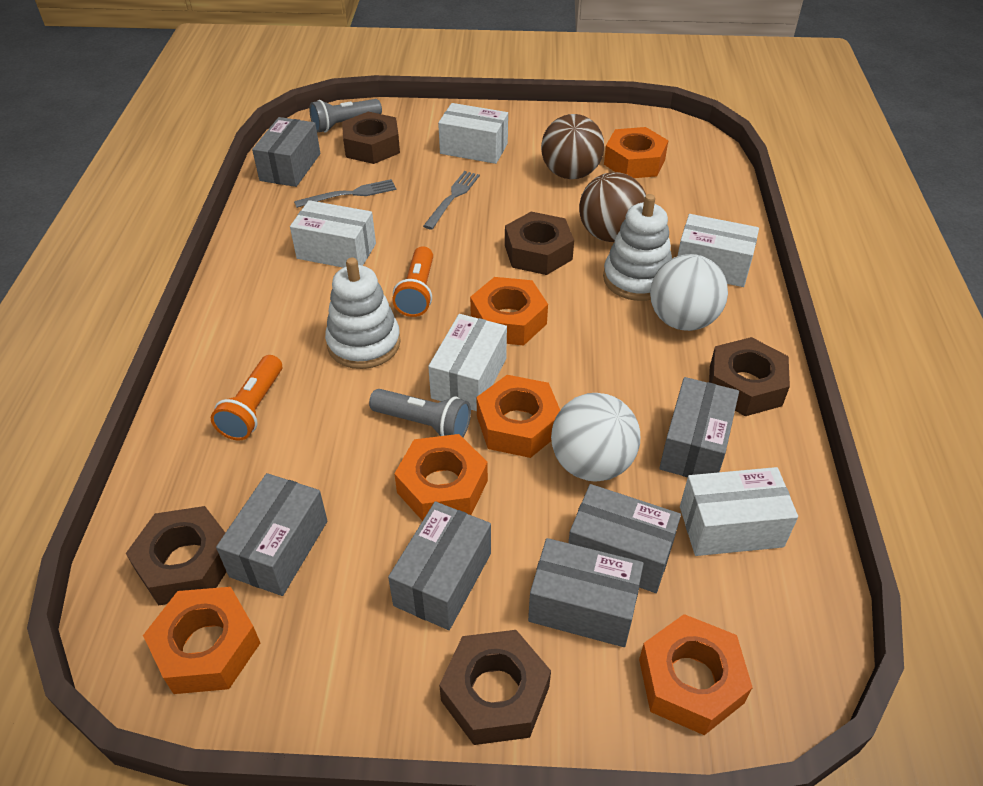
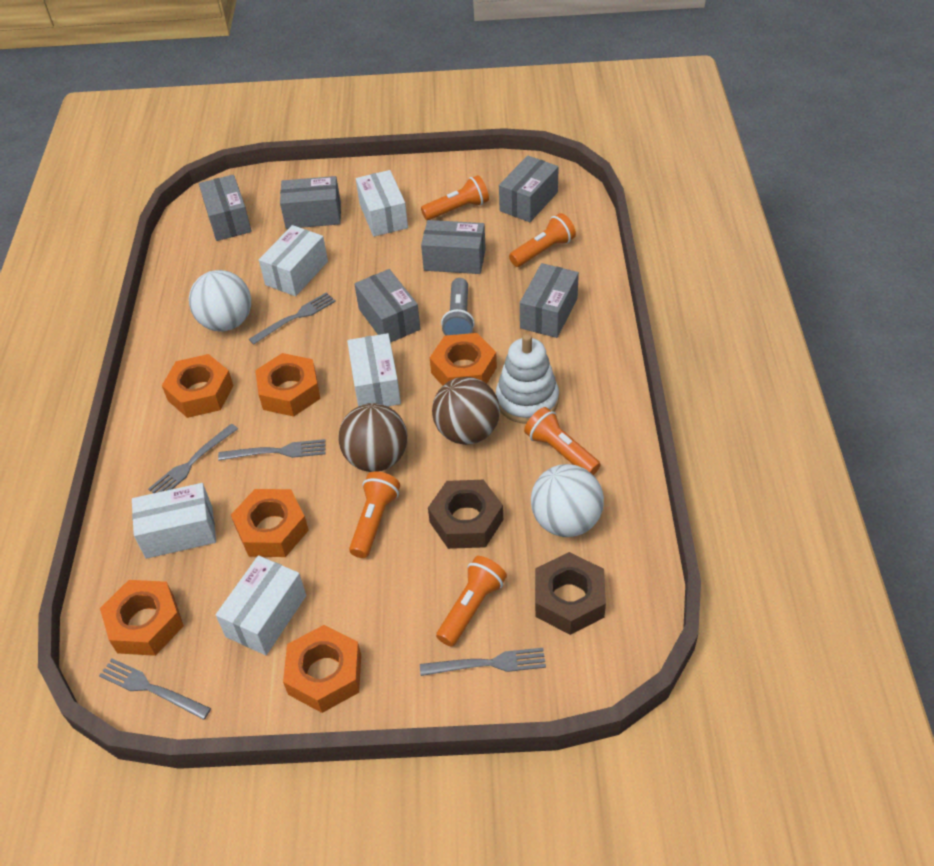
brown nut: [126,506,226,605] [342,111,400,164] [439,630,551,745] [505,212,574,275] [709,337,790,416] = 5 -> [428,480,503,549] [535,552,606,635] = 2
grey flashlight: [309,99,382,133] [369,389,471,437] = 2 -> [441,278,475,336] = 1
grey fork: [294,179,396,208] [423,171,480,230] = 2 -> [99,659,211,720] [148,424,238,493] [218,439,326,461] [249,292,336,345] [420,648,546,676] = 5
orange flashlight: [211,355,282,441] [392,246,433,317] = 2 -> [349,471,400,558] [421,175,489,220] [436,556,507,647] [509,213,576,267] [524,407,601,475] = 5
white stacking toy: [325,257,401,369] [603,194,672,301] = 2 -> [496,334,559,424] = 1

